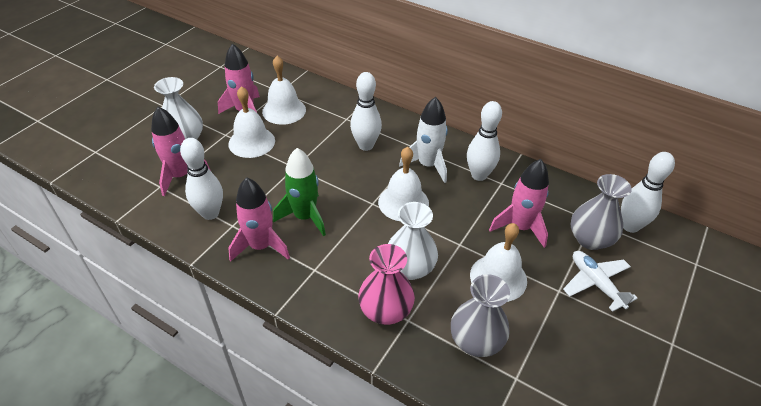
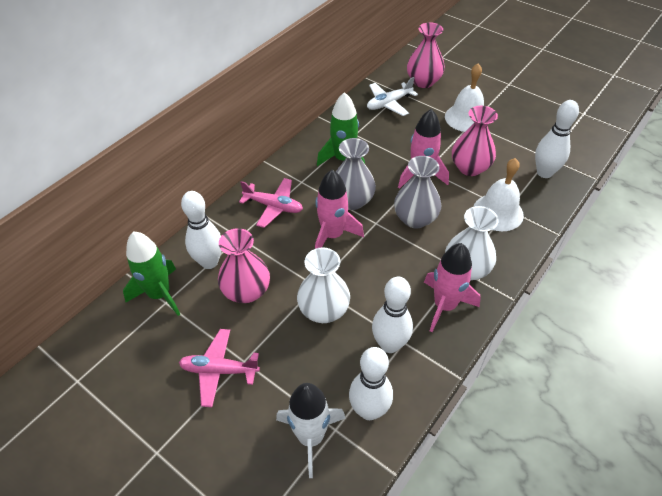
green rocket: [273,148,326,236] = 1 -> [123,231,180,316] [317,92,365,166] = 2
pink plane: none = 0 -> [179,329,260,407] [239,178,303,228] = 2
pink rocket: [151,106,211,196] [218,43,260,114] [228,177,290,262] [489,159,549,248] = 4 -> [315,170,364,249] [398,109,449,189] [424,243,481,332] = 3
pink vase: [358,244,415,325] = 1 -> [218,228,270,303] [407,22,445,88] [452,106,498,176] = 3
white bell: [228,86,275,158] [262,56,306,125] [378,147,429,221] [470,223,527,302] = 4 -> [445,63,484,132] [473,158,524,231] = 2

